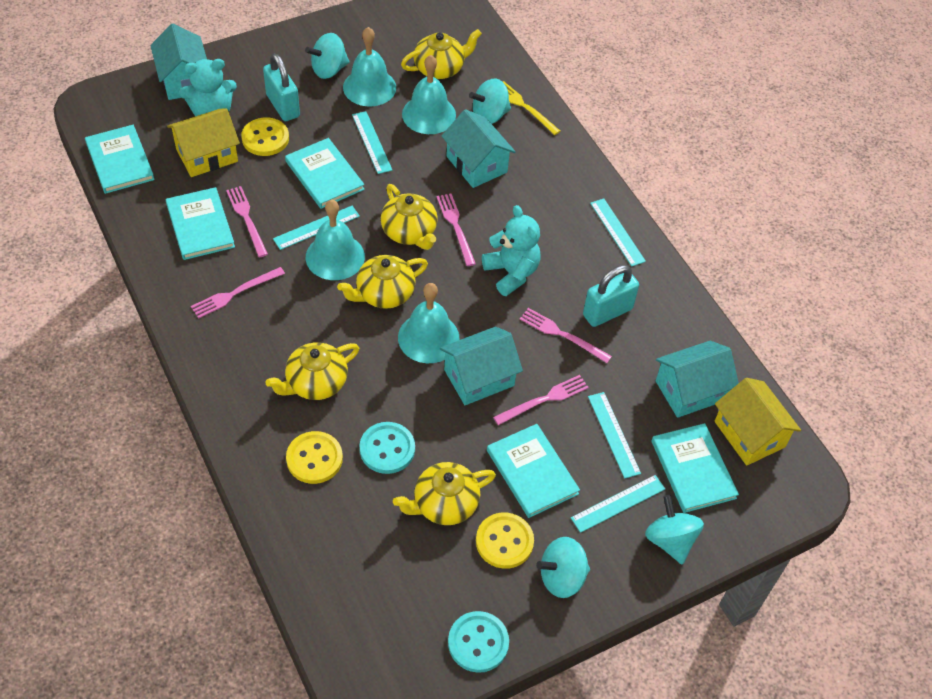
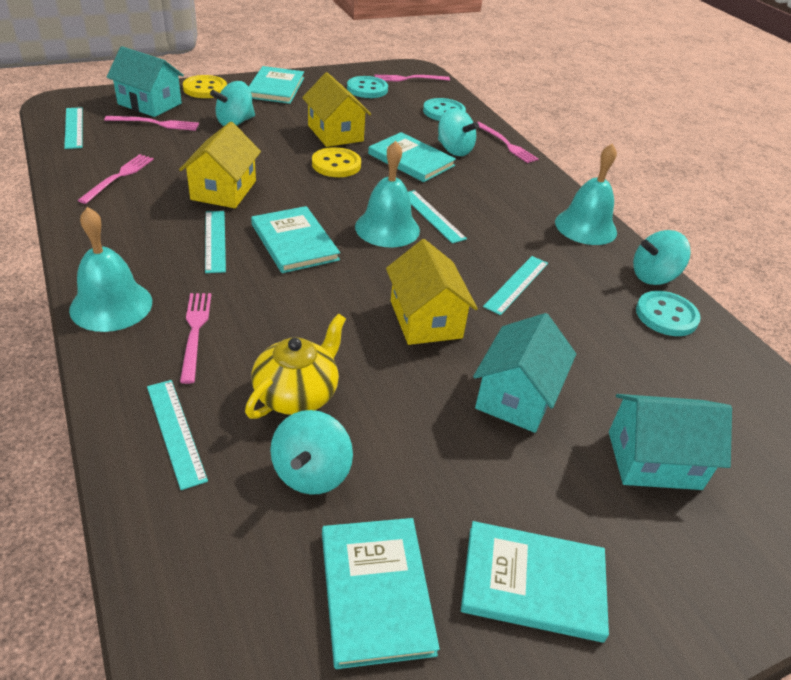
turquoise bell: [306,200,365,280] [343,27,396,106] [398,283,459,363] [402,55,456,134] = 4 -> [69,207,152,332] [355,141,420,247] [555,143,617,245] = 3
turquoise button: [360,422,415,474] [448,611,509,673] = 2 -> [347,76,388,98] [423,98,466,121] [636,291,701,336] = 3
turquoise house: [150,24,207,100] [440,327,523,405] [442,109,516,188] [656,341,739,418] = 4 -> [107,46,184,117] [473,313,576,433] [609,394,732,490] = 3
turquoise padlock: [263,53,300,121] [583,265,639,327] = 2 -> none = 0
turquoise teddy bear: [179,59,237,116] [482,205,541,296] = 2 -> none = 0
yellow button: [241,117,289,156] [286,431,343,484] [476,512,534,569] = 3 -> [183,75,227,98] [312,147,361,177] = 2
yellow fork: [503,81,560,135] = 1 -> none = 0
yellow house: [167,108,240,177] [715,378,801,466] = 2 -> [179,122,261,208] [302,72,371,147] [386,239,478,345] = 3
yellow teapot: [265,342,359,400] [337,255,428,309] [381,184,438,250] [393,462,496,525] [401,29,482,79] = 5 -> [245,314,346,419] = 1

